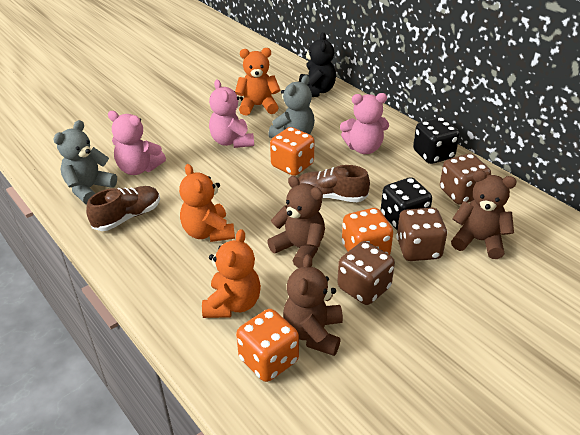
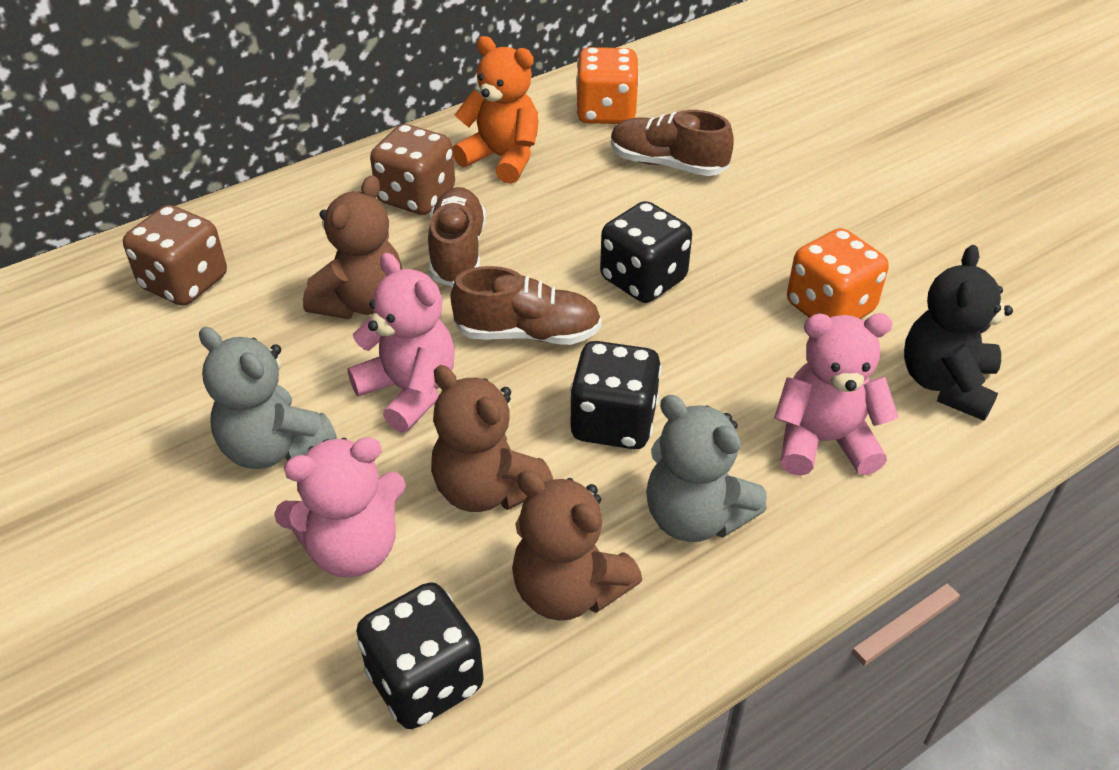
black dice: [381,177,432,230] [413,117,460,164] = 2 -> [356,582,484,729] [569,341,662,449] [600,201,692,303] = 3
brown dice: [337,241,395,305] [396,208,447,261] [440,154,491,204] = 3 -> [123,205,227,306] [370,124,455,215] = 2
brown shoe: [86,186,160,231] [298,165,370,202] = 2 -> [428,187,486,287] [450,266,602,345] [611,110,734,176] = 3
orange dice: [236,309,299,382] [270,127,315,176] [342,208,393,255] = 3 -> [576,47,639,124] [787,228,889,319] = 2
orange teddy bear: [179,164,235,242] [202,229,261,318] [235,48,280,116] = 3 -> [453,36,539,184] = 1

